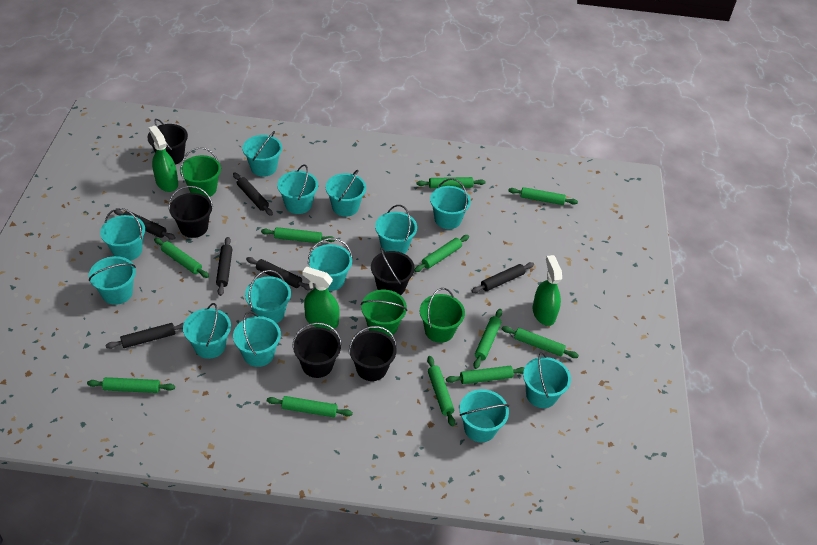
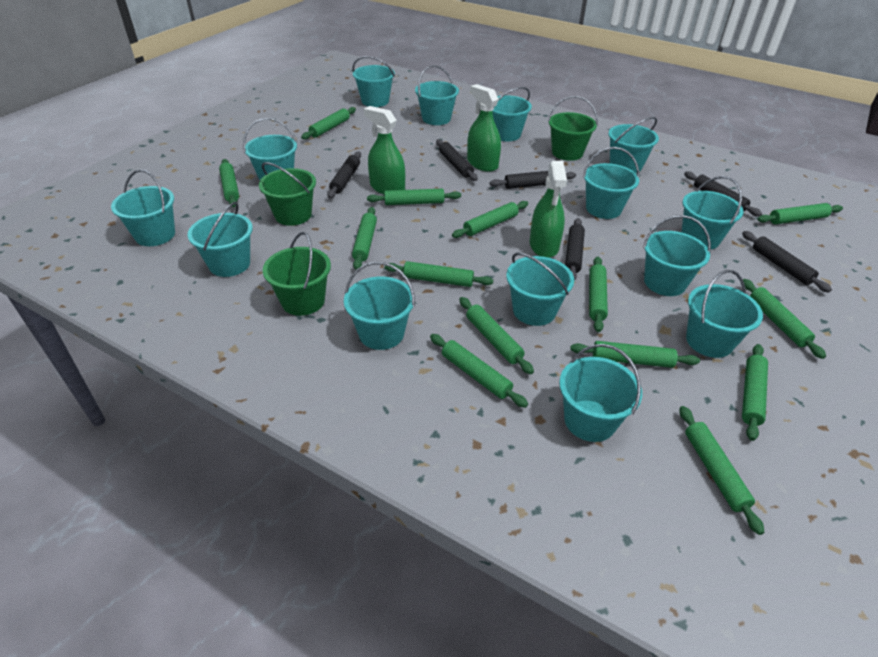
black bucket: [147,119,188,165] [169,186,213,238] [292,322,342,378] [349,326,397,381] [371,248,415,295] = 5 -> none = 0
green rolling pin: [87,377,175,393] [154,238,209,278] [261,227,335,244] [267,396,353,417] [414,235,469,272] [417,177,486,188] [427,356,455,427] [446,366,524,384] [473,309,502,369] [502,326,579,358] [508,187,578,205] = 11 -> [219,159,239,207] [301,107,356,139] [352,207,377,270] [367,189,461,205] [385,261,493,287] [430,334,528,408] [452,201,528,238] [459,297,534,374] [570,341,700,368] [589,257,608,332] [679,406,764,535] [742,344,768,441] [743,279,826,359] [757,203,843,224] = 14
turquoise bucket: [89,256,136,305] [100,208,145,261] [183,303,231,359] [233,311,281,367] [243,131,282,177] [245,270,291,323] [277,164,318,214] [308,238,353,291] [326,169,366,217] [375,205,417,254] [430,178,471,229] [460,389,510,442] [523,352,571,408] = 13 -> [111,169,175,246] [188,202,253,277] [243,118,297,180] [344,262,415,350] [352,56,395,107] [415,65,459,125] [492,87,532,141] [506,253,574,326] [559,344,642,442] [583,147,639,219] [608,117,659,173] [643,215,711,296] [682,176,744,250] [686,270,763,358] = 14

